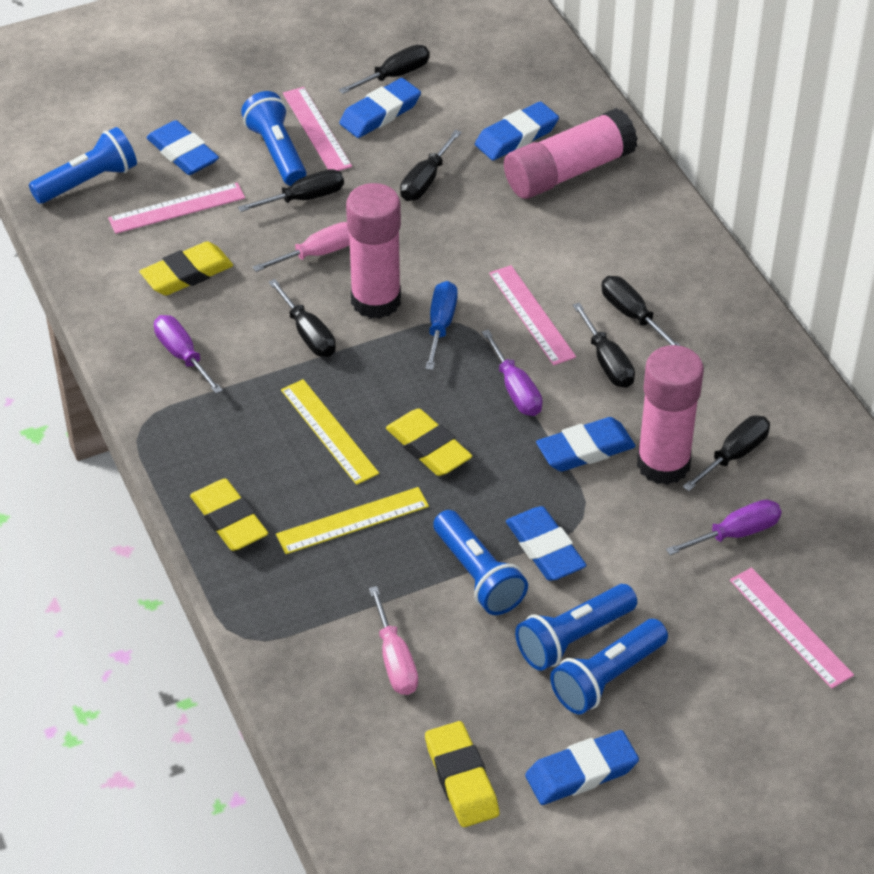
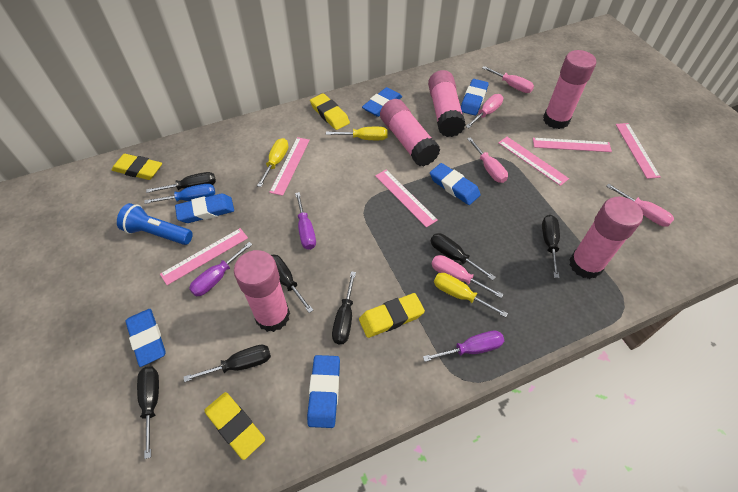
blue flashlight: [29,127,137,204] [241,91,307,186] [433,510,528,615] [515,584,637,671] [550,619,668,714] = 5 -> [117,203,193,245] = 1
pink glue stick: [346,183,401,319] [504,108,638,199] [637,345,704,485] = 3 -> [234,250,290,332] [380,99,440,166] [428,70,466,137] [543,50,596,129] [569,197,643,279] = 5
pink ruler: [108,183,245,234] [283,87,352,171] [489,265,576,365] [730,567,854,689] = 4 -> [160,228,248,285] [269,137,310,196] [375,170,438,228] [498,137,569,186] [533,138,612,152] [616,123,660,179] = 6
pink screwdriver: [252,222,350,272] [369,586,418,695] = 2 -> [431,255,504,298] [466,94,503,128] [467,137,508,183] [482,66,534,93] [606,184,674,227] = 5
yellow ruler: [276,487,429,554] [281,379,379,485] = 2 -> none = 0
yellow screwdriver: none = 0 -> [257,138,288,187] [326,127,388,140] [434,273,508,317] = 3

